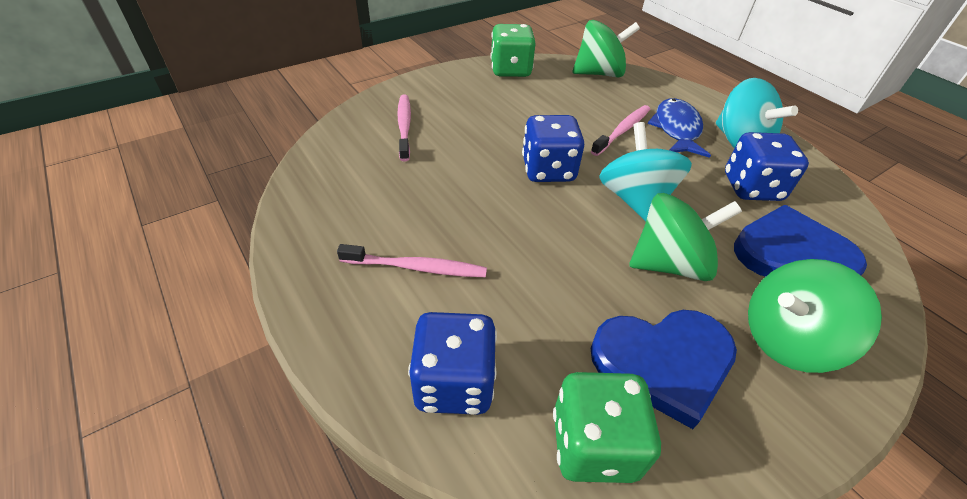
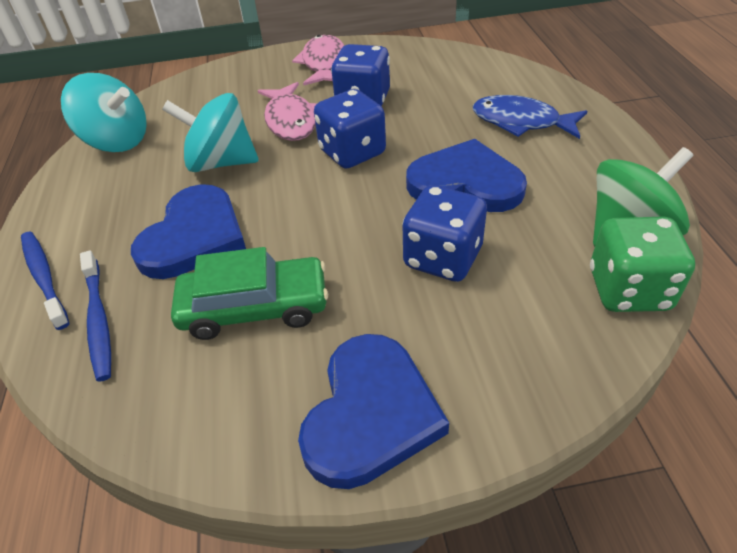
blue heart: [590,310,737,429] [734,205,867,277] = 2 -> [131,184,246,279] [298,334,449,489] [406,139,527,212] = 3
blue toothbrush: none = 0 -> [21,231,69,330] [80,250,111,382] = 2
green car: none = 0 -> [171,247,328,340] = 1
green dice: [490,24,536,77] [553,372,661,483] = 2 -> [590,217,695,312] = 1
green spinning top: [572,20,640,77] [629,193,742,281] [748,259,882,373] = 3 -> [593,147,694,247] = 1
pink fish: none = 0 -> [258,82,317,141] [292,35,344,86] = 2
pink toothbrush: [337,244,487,277] [397,95,411,161] [591,105,650,156] = 3 -> none = 0

